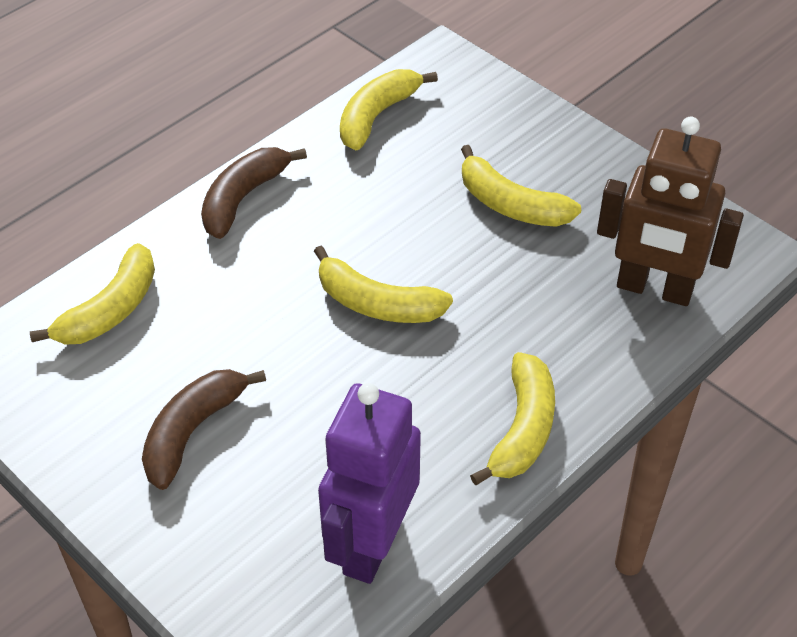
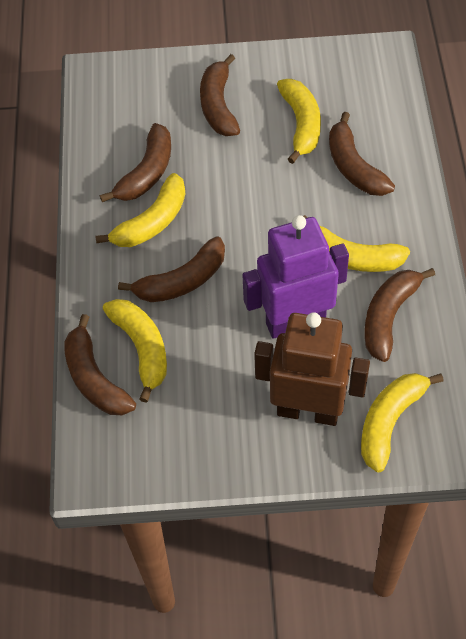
brown banana: [142,369,266,490] [201,147,307,239] = 2 -> [65,314,136,415] [100,123,171,202] [118,237,225,302] [200,54,240,136] [329,112,395,196] [364,268,435,362] = 6

